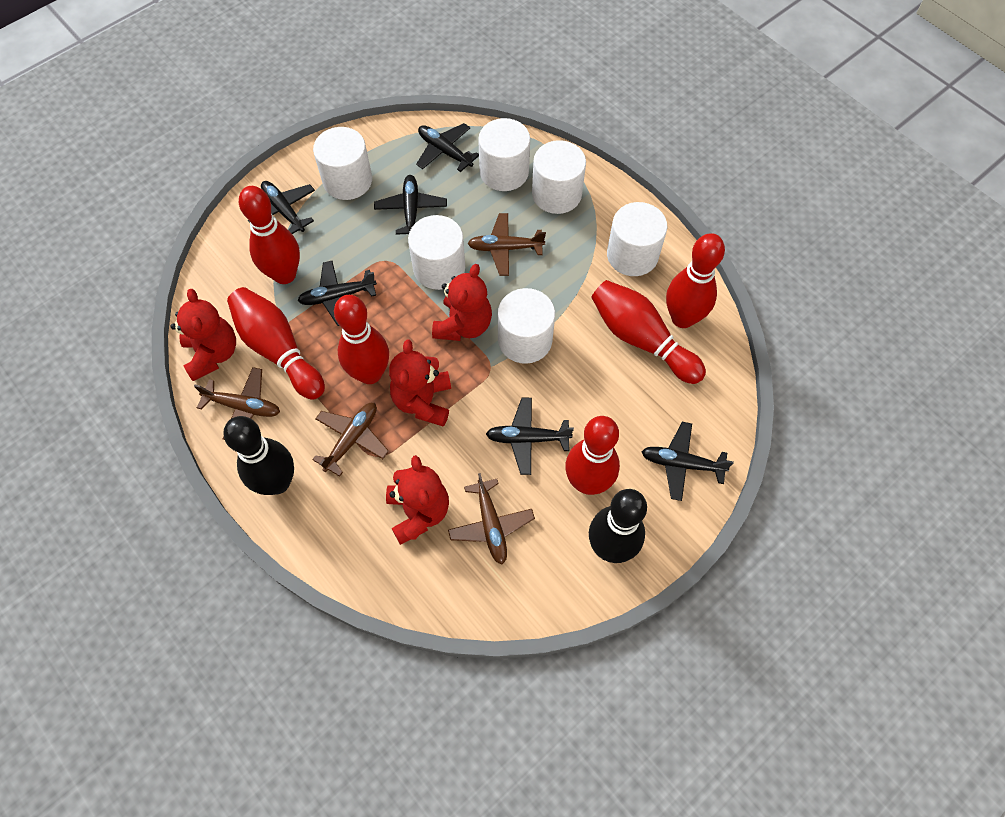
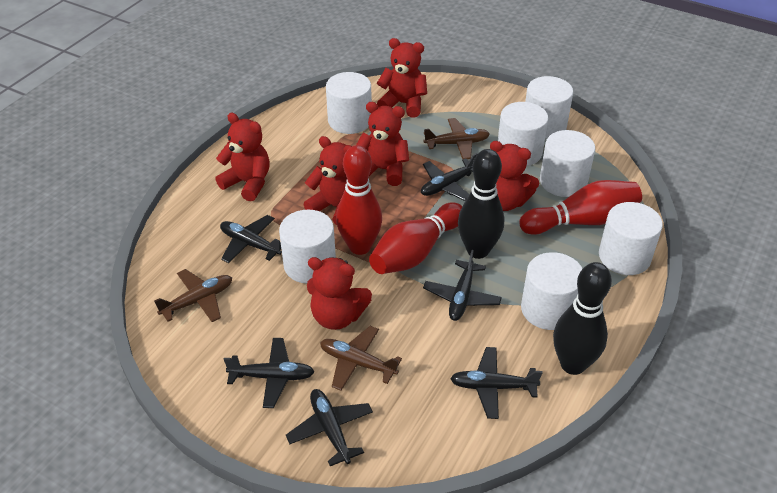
brown plane: [194,367,280,440] [312,403,389,477] [448,473,535,564] [467,213,546,276] = 4 -> [154,269,232,322] [320,326,402,391] [423,118,490,159] = 3
red bowling pin: [227,287,325,400] [239,186,300,284] [334,295,389,384] [565,416,620,495] [591,280,706,384] [666,233,725,328] = 6 -> [336,145,382,255] [369,202,462,274] [519,180,642,235] = 3
red teddy bear: [170,289,236,381] [386,455,449,545] [389,339,451,427] [432,264,492,341] = 4 -> [215,113,270,201] [304,136,352,225] [307,257,372,330] [356,102,409,186] [376,38,427,118] [490,141,539,211] = 6
white cylinder: [313,127,372,200] [408,215,465,290] [478,118,530,191] [498,288,555,364] [532,140,586,214] [607,202,667,276] = 6 -> [279,210,336,283] [326,72,372,134] [498,102,548,166] [521,252,583,330] [525,76,573,139] [540,130,595,197] [599,202,663,275] = 7

